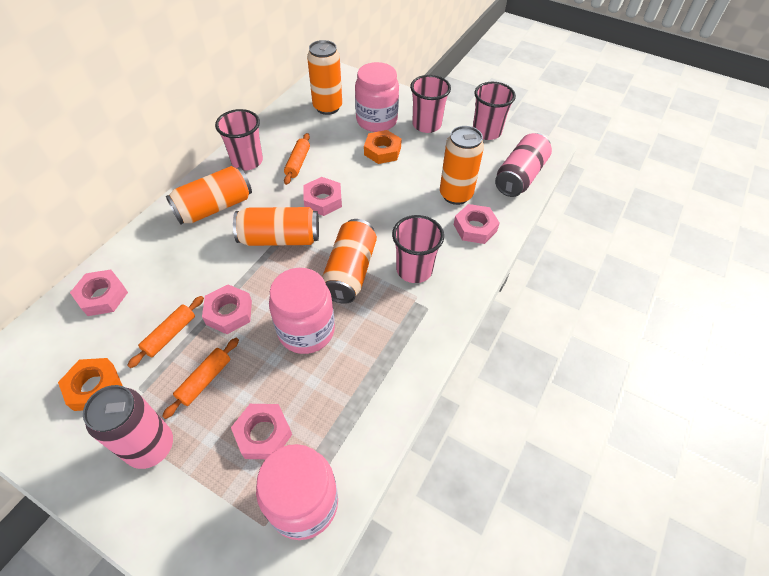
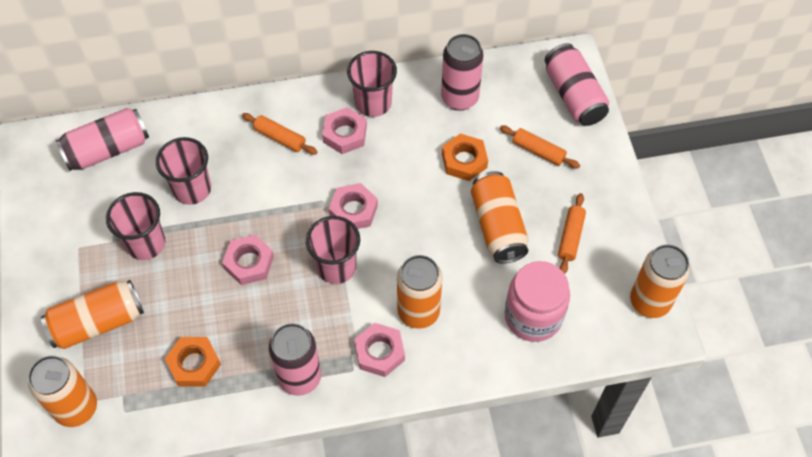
pink can: [83,385,173,469] [495,133,552,197] = 2 -> [55,108,149,171] [269,323,321,396] [441,34,483,111] [545,43,609,126] = 4
pink jar: [256,444,338,540] [269,268,335,354] [355,62,399,132] = 3 -> [505,261,570,342] = 1
pink nut: [70,269,128,316] [202,284,252,334] [231,404,292,459] [303,177,342,216] [454,204,500,244] = 5 -> [222,235,274,285] [322,107,367,154] [329,183,378,229] [354,323,405,377] = 4

